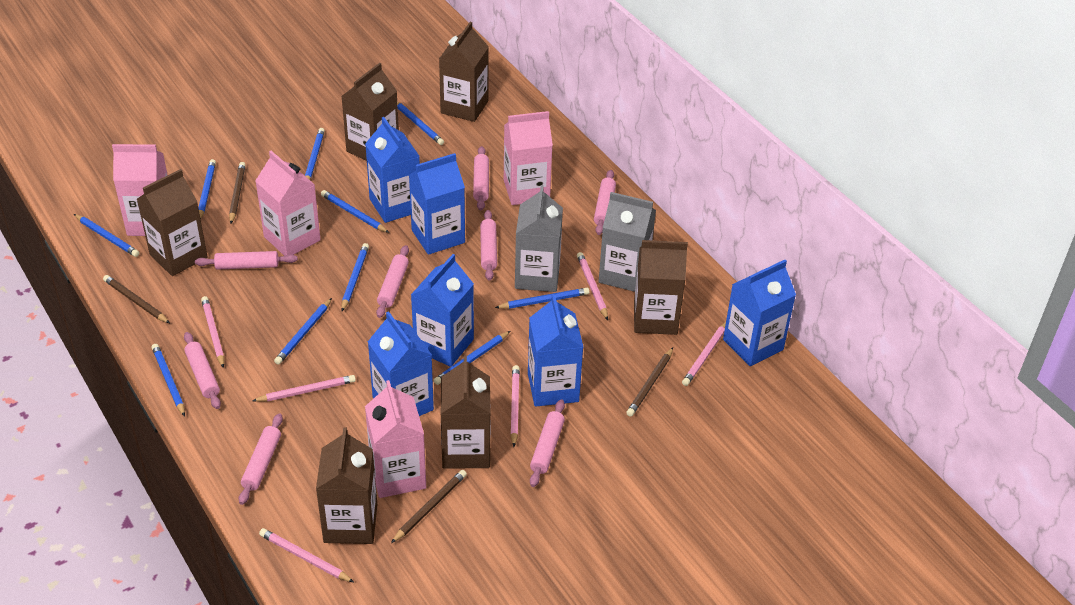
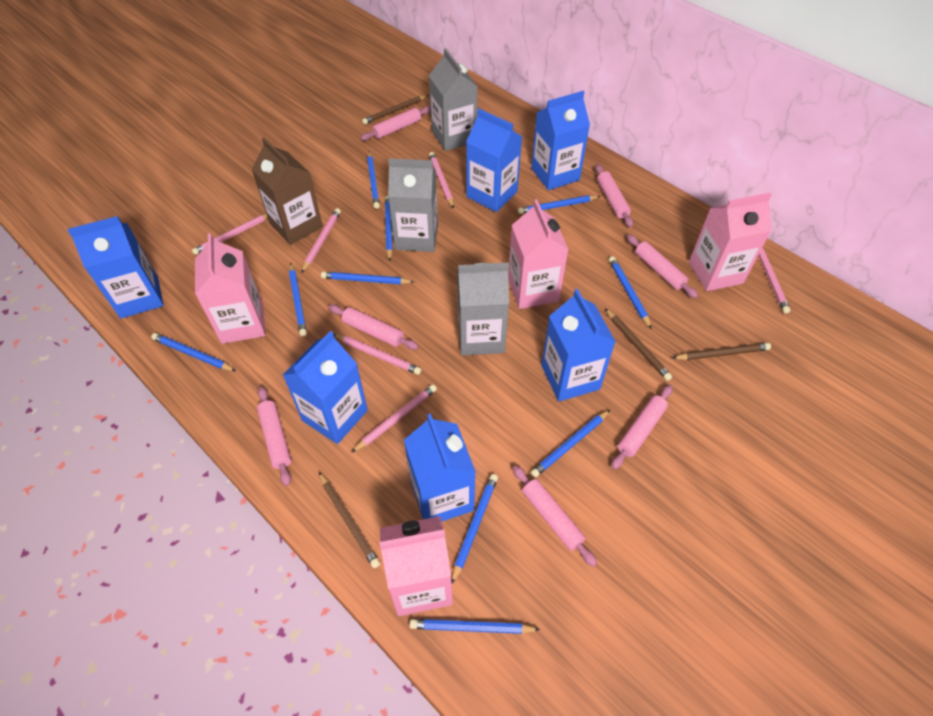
brown carton: [137,169,208,276] [316,427,377,544] [341,63,399,161] [439,22,489,122] [441,355,491,469] [634,240,688,335] = 6 -> [251,138,323,245] = 1
grey carton: [515,185,563,292] [599,192,656,292] = 2 -> [388,158,438,252] [429,48,478,151] [457,263,509,356] = 3
pink rolling pin: [184,332,221,409] [195,251,298,270] [239,413,283,505] [376,245,409,318] [473,146,489,211] [480,210,497,281] [530,399,565,487] [594,170,616,235] = 8 -> [257,387,291,486] [328,305,419,350] [360,106,431,141] [513,466,597,567] [595,164,633,227] [611,385,673,470] [627,234,698,298] = 7

